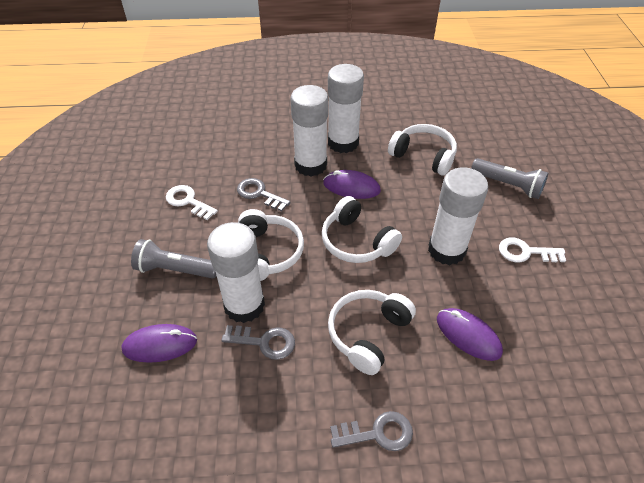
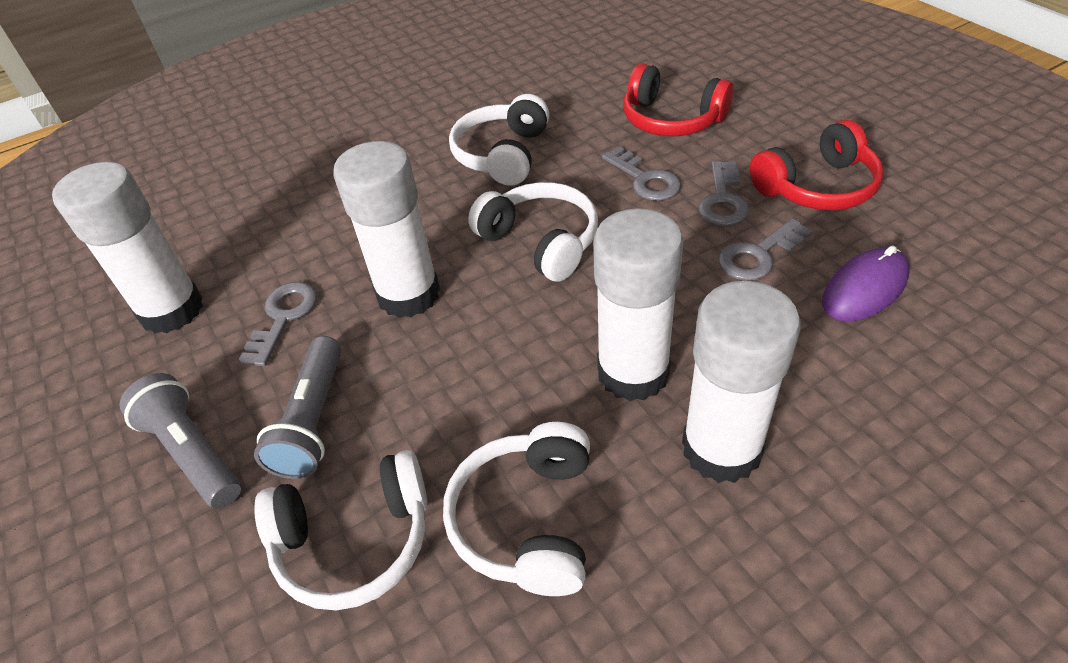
grey key: [221,325,295,360] [237,178,291,212] [330,411,413,451] = 3 -> [239,282,317,366] [602,146,681,201] [698,161,749,226] [718,218,813,281] = 4
purple mouse: [121,324,197,363] [323,170,381,199] [437,308,503,361] = 3 -> [822,245,910,321] = 1
red headphones: none = 0 -> [623,63,733,136] [750,120,884,210] = 2
white key: [166,185,218,220] [499,237,566,263] = 2 -> none = 0

